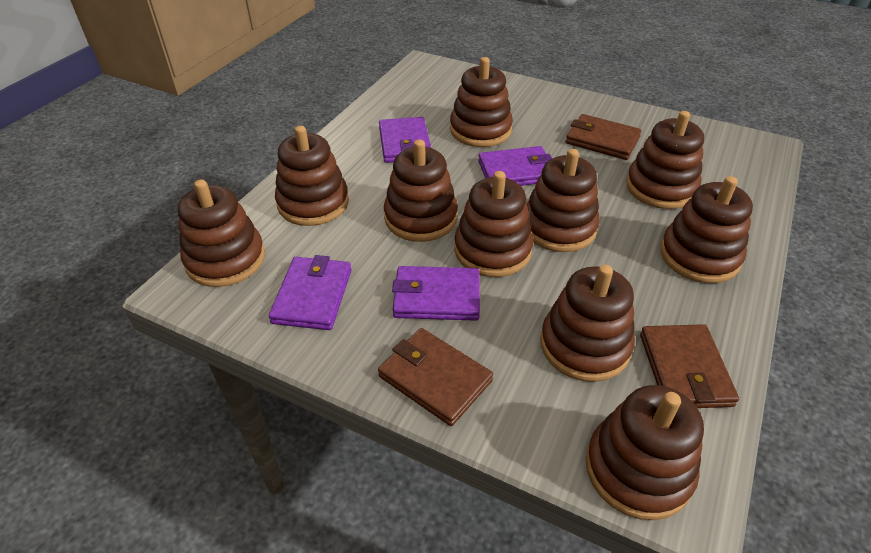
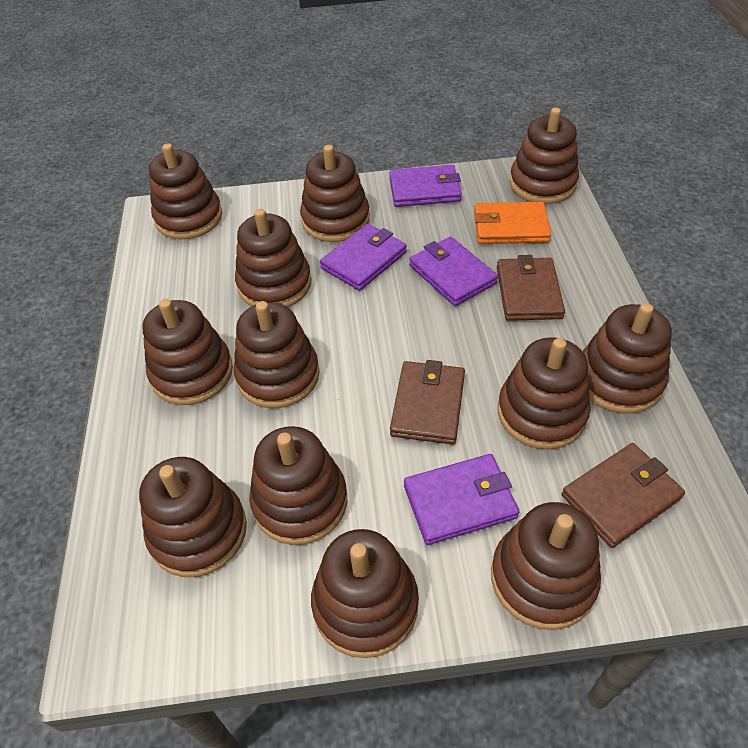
brown stacking toy: [178,179,265,287] [275,126,349,226] [384,140,458,242] [450,57,513,147] [454,171,533,277] [527,149,600,252] [540,264,635,382] [585,385,704,520] [626,111,704,209] [660,176,753,283] = 10 -> [139,457,247,577] [142,299,233,405] [149,144,222,239] [234,301,320,408] [235,209,311,307] [249,426,347,545] [300,145,370,242] [311,529,419,658] [491,502,601,630] [498,337,591,449] [509,108,579,204] [583,303,672,413] = 12
orange wallet: none = 0 -> [474,202,551,244] = 1

